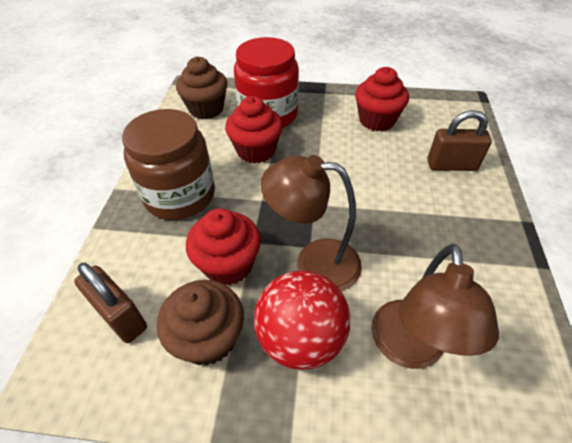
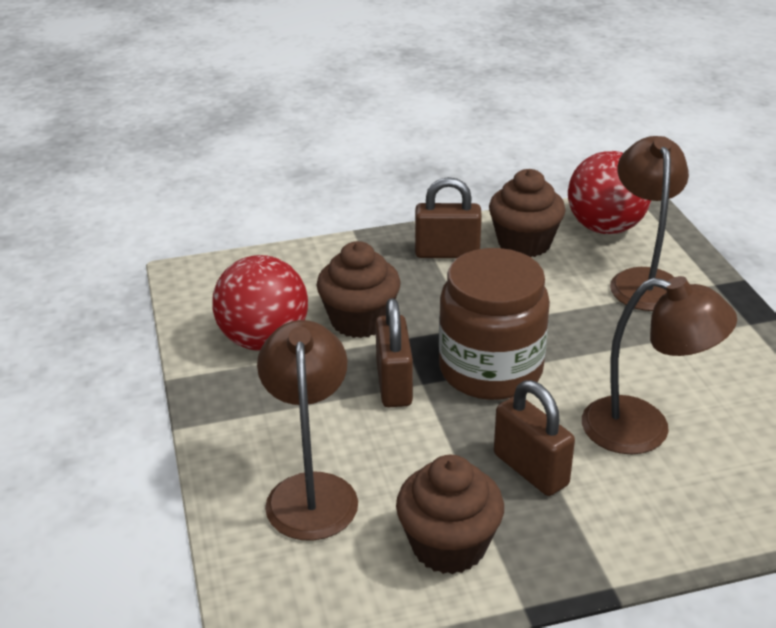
brown cupcake: [157,280,244,366] [176,57,228,119] = 2 -> [316,241,401,338] [396,455,504,574] [489,169,566,257] = 3
brown lamp: [260,155,362,291] [371,244,499,369] = 2 -> [257,320,358,541] [582,276,737,455] [610,136,689,311] = 3
brown padlock: [74,263,147,343] [427,110,492,171] = 2 -> [376,298,413,407] [415,177,482,258] [494,380,575,496] = 3
red ball: [254,271,350,370] = 1 -> [212,255,308,351] [568,151,651,234] = 2
red cupcake: [186,208,261,285] [225,96,283,164] [355,67,409,131] = 3 -> none = 0
red jar: [234,37,299,128] = 1 -> none = 0

